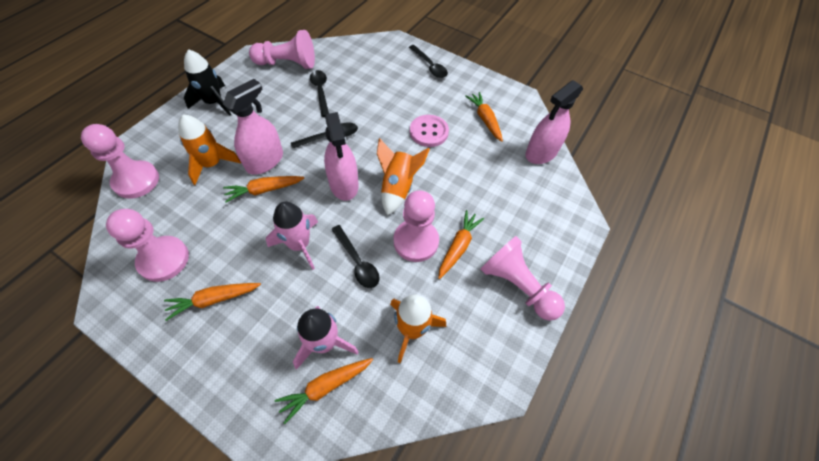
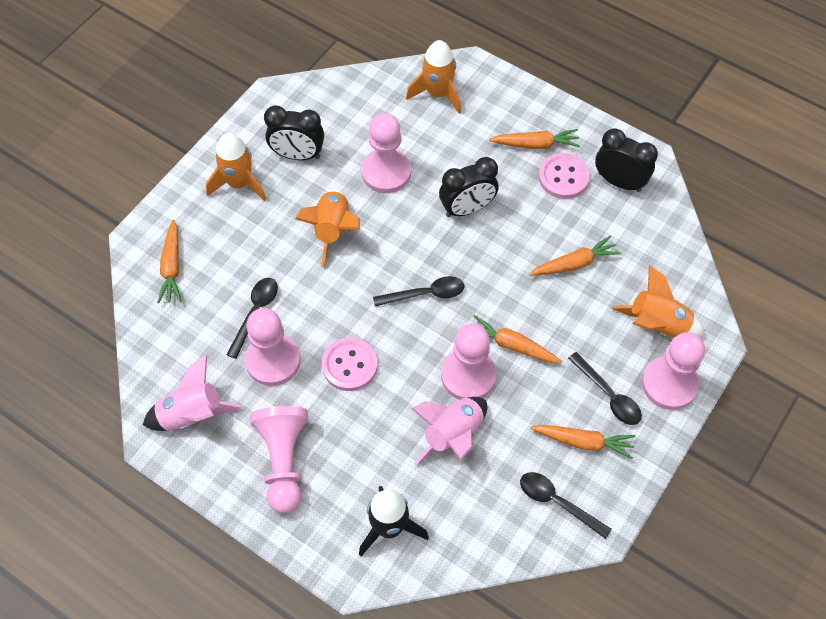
black clock: none = 0 -> [264,106,324,160] [439,157,499,217] [595,128,658,192] = 3
orange rocket: [178,115,241,185] [377,138,430,216] [390,294,446,363] = 3 -> [206,133,267,201] [295,189,360,267] [406,40,461,114] [612,265,705,338] = 4
pink button: [410,115,449,147] = 1 -> [322,337,378,391] [538,153,590,199] = 2
pink spray bottle: [223,79,283,175] [324,112,358,201] [525,80,583,164] = 3 -> none = 0

